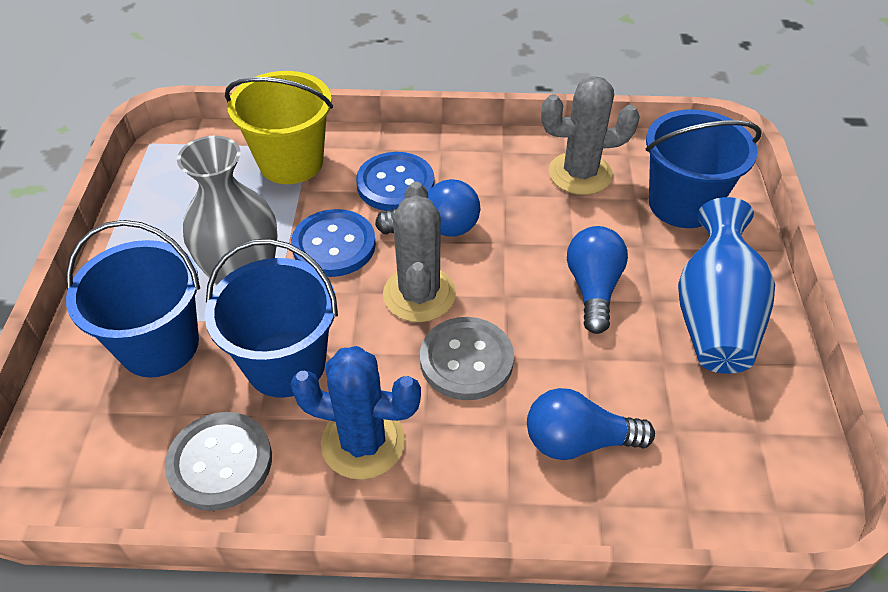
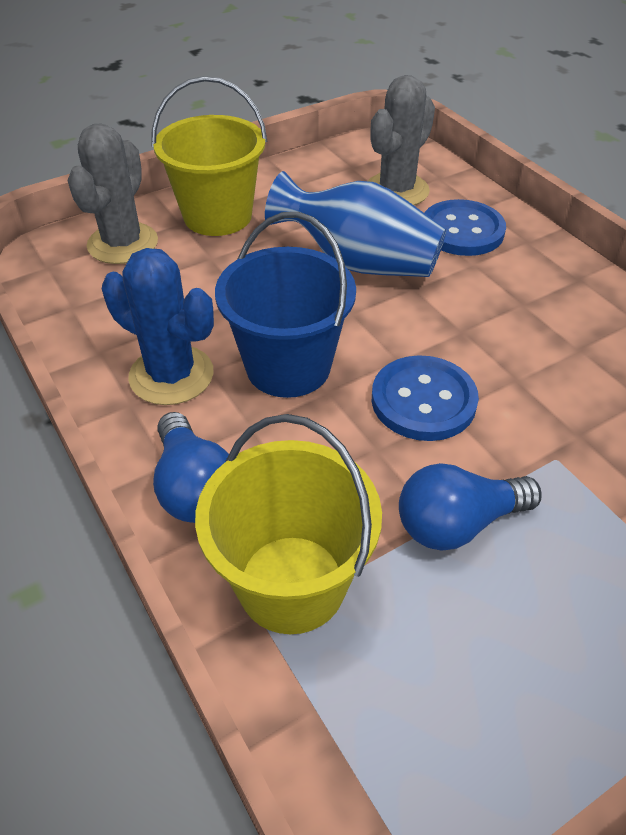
blue bucket: [66,220,200,378] [205,239,338,398] [646,109,762,228] = 3 -> [215,212,356,398] = 1
blue light bulb: [375,179,480,237] [527,388,655,460] [567,226,628,334] = 3 -> [153,412,229,523] [399,463,542,551] = 2
grey button: [165,412,272,511] [420,317,514,400] = 2 -> none = 0
grey vase: [177,136,277,285] = 1 -> none = 0
yellow bucket: [225,71,333,184] = 1 -> [152,76,268,236] [195,414,382,634] = 2

